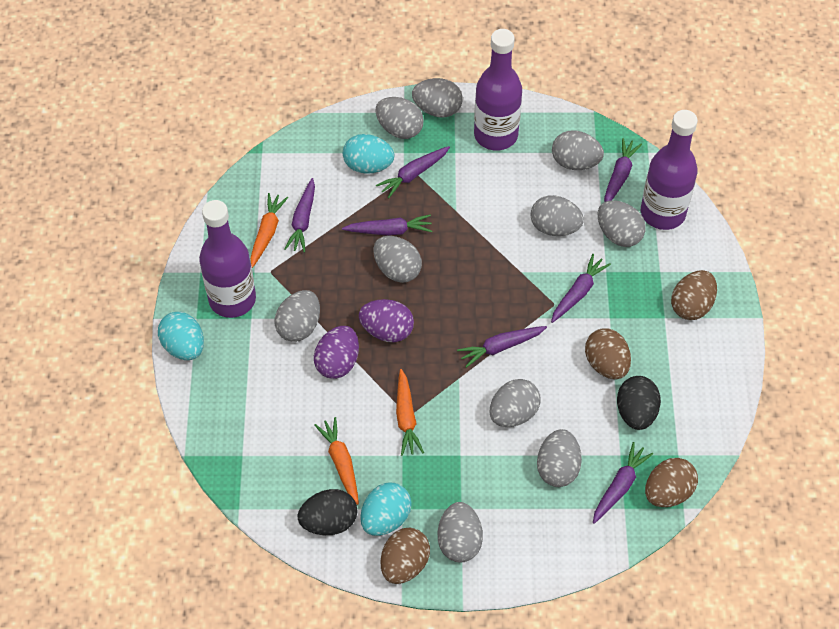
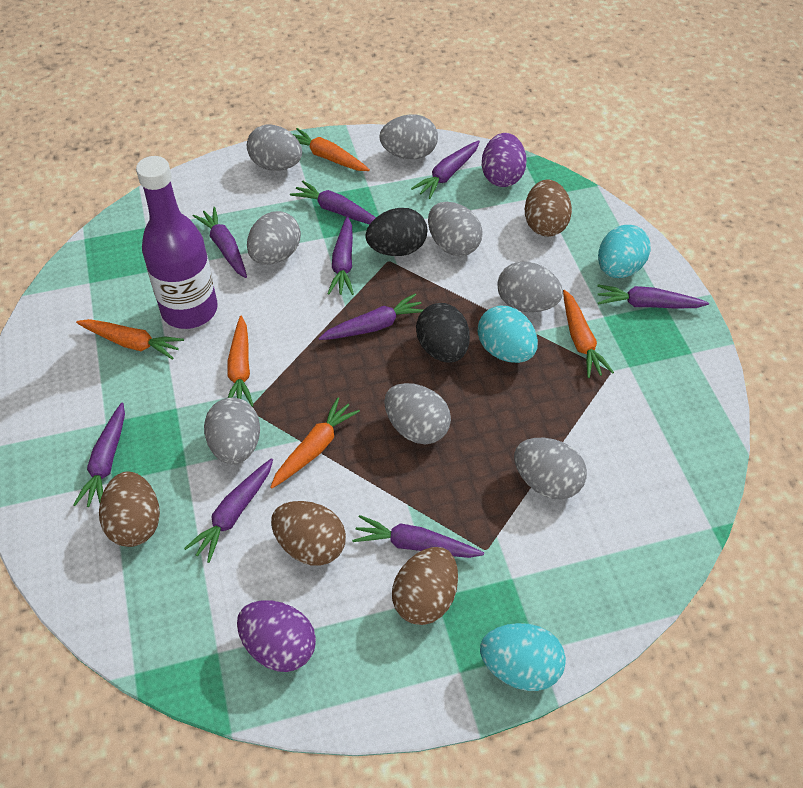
grey egg: [274,290,320,342] [373,236,422,283] [376,97,424,139] [412,78,463,117] [438,502,483,562] [490,379,541,427] [530,195,584,236] [537,429,582,487] [552,130,604,170] [598,200,646,247] = 10 -> [204,398,260,465] [247,125,302,171] [247,211,301,265] [380,114,438,159] [384,383,451,444] [428,202,483,256] [497,262,563,312] [514,438,587,499] = 8
orange carrot: [250,193,288,268] [314,417,359,505] [396,369,424,456] = 3 -> [76,319,184,360] [227,316,254,407] [270,397,360,488] [293,128,370,171] [563,290,614,378] = 5
purple bottle: [199,200,256,318] [474,29,522,150] [641,110,698,230] = 3 -> [136,156,218,329] = 1
purple carrot: [284,178,315,252] [342,215,432,236] [376,146,450,198] [457,326,547,368] [551,254,611,323] [593,442,653,524] [604,138,642,202] = 7 -> [73,403,125,507] [184,458,273,563] [193,207,247,278] [290,181,376,224] [318,293,423,340] [327,216,354,295] [352,515,484,558] [411,140,480,199] [597,285,709,309] = 9

